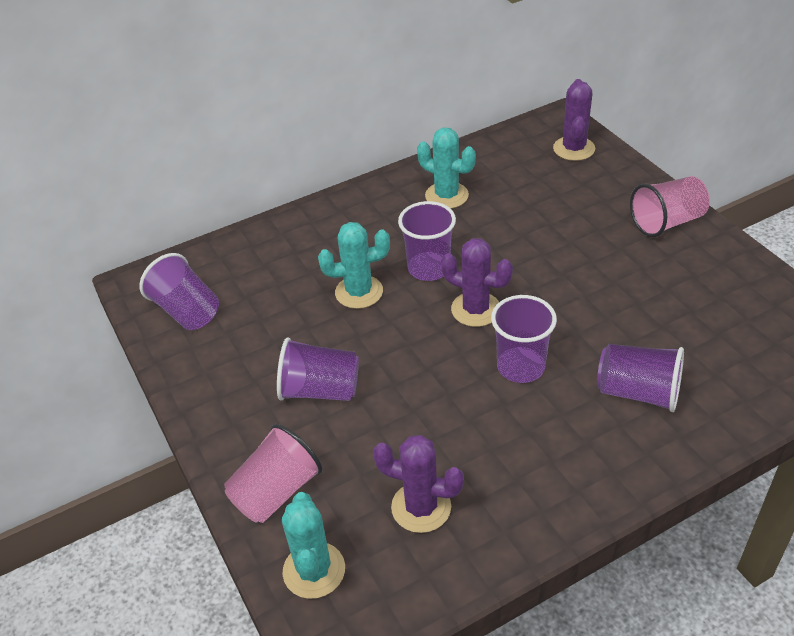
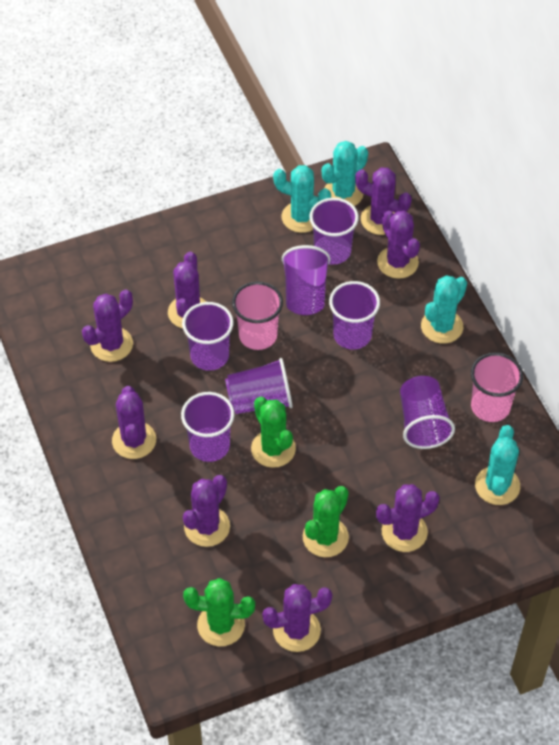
green cactus: none = 0 -> [183,578,255,646] [251,397,296,468] [303,486,349,557] = 3
purple cactus: [373,435,464,533] [441,238,513,327] [553,79,595,161] = 3 -> [82,290,133,362] [112,386,156,459] [168,252,206,328] [183,475,230,547] [262,584,332,652] [355,167,412,235] [376,484,440,552] [377,211,420,279] = 8
purple cup: [139,253,219,330] [277,338,359,401] [398,201,456,281] [491,295,557,383] [597,344,684,412] = 5 -> [181,392,234,462] [182,302,234,371] [225,358,293,414] [282,245,330,315] [309,198,359,265] [329,281,380,349] [400,376,455,449] = 7
turquoise cactus: [282,492,345,599] [318,222,390,309] [417,128,476,209] = 3 -> [273,165,331,233] [322,141,368,206] [421,275,467,344] [475,425,520,505] = 4

